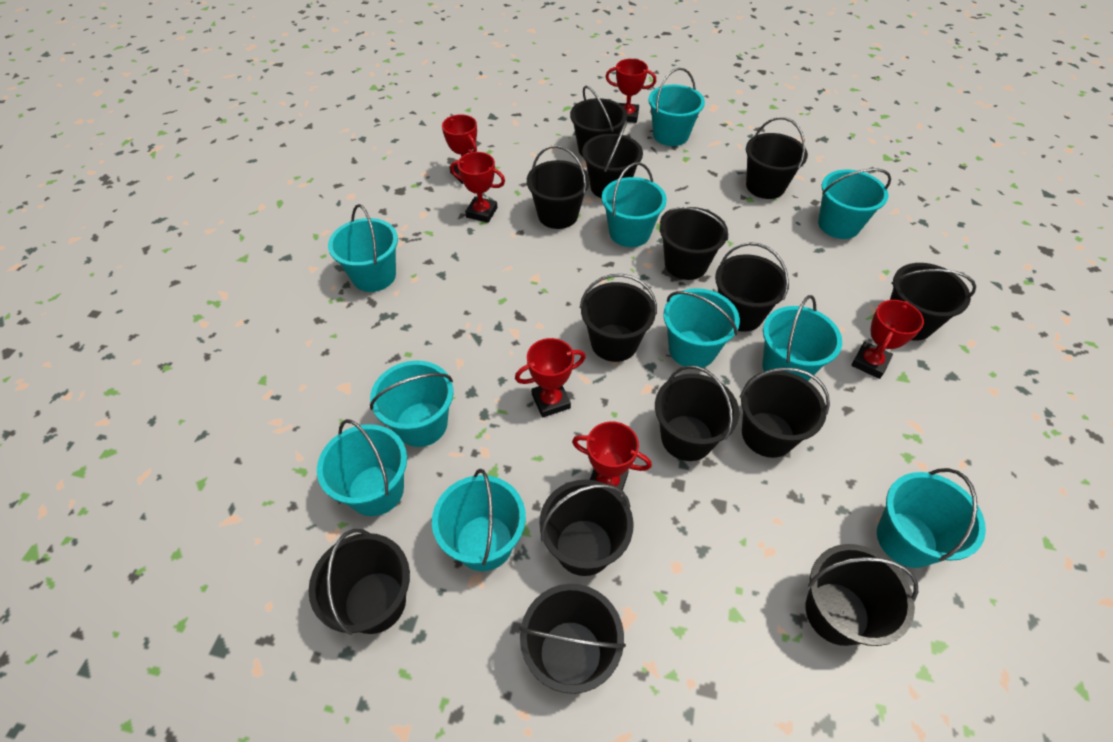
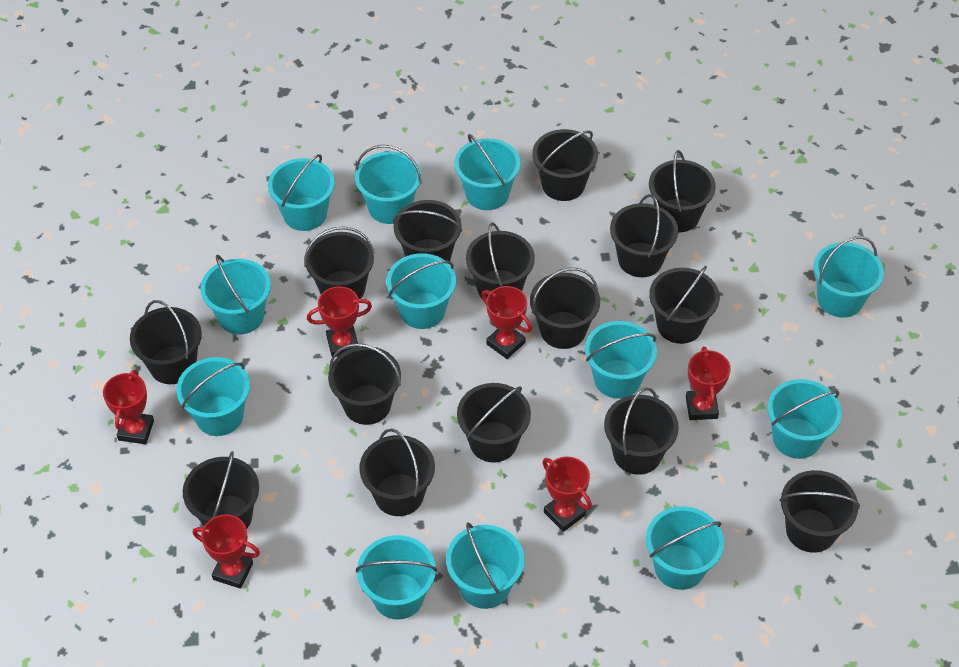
black bucket: [308,529,410,635] [519,584,626,694] [527,145,590,229] [539,479,634,576] [570,86,627,157] [580,274,657,362] [582,121,643,198] [655,365,739,461] [660,207,728,280] [715,242,789,332] [740,367,830,458] [746,117,808,199] [805,544,918,646] [890,263,976,341] = 14 -> [130,300,202,384] [183,451,259,529] [304,227,374,299] [328,343,401,425] [359,428,435,516] [393,200,462,261] [457,383,531,463] [466,222,535,298] [530,268,600,349] [532,129,598,201] [604,387,679,475] [610,194,678,277] [649,150,716,232] [649,266,720,344] [779,470,860,553] = 15
turquoise bucket: [317,419,407,516] [328,204,398,292] [370,361,453,447] [432,469,526,571] [602,162,667,247] [648,68,705,146] [664,288,740,368] [762,295,842,381] [818,168,891,239] [877,468,986,568] = 10 -> [176,357,250,436] [201,255,271,335] [268,154,335,231] [355,145,421,224] [356,535,437,620] [386,253,456,329] [446,522,524,609] [455,134,520,210] [585,321,657,399] [646,506,724,590] [767,379,842,459] [814,236,884,318] = 12

